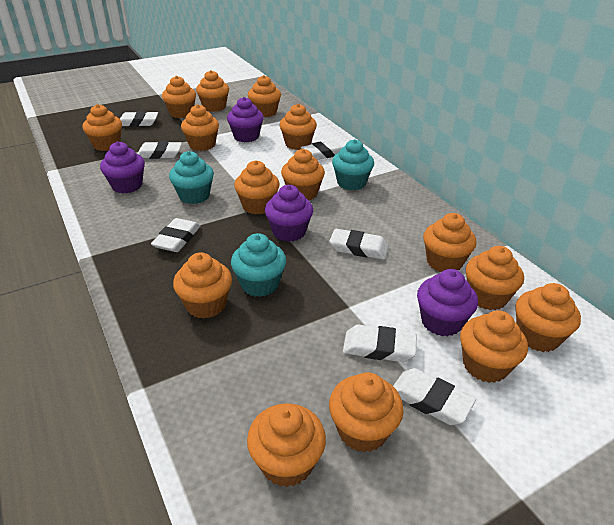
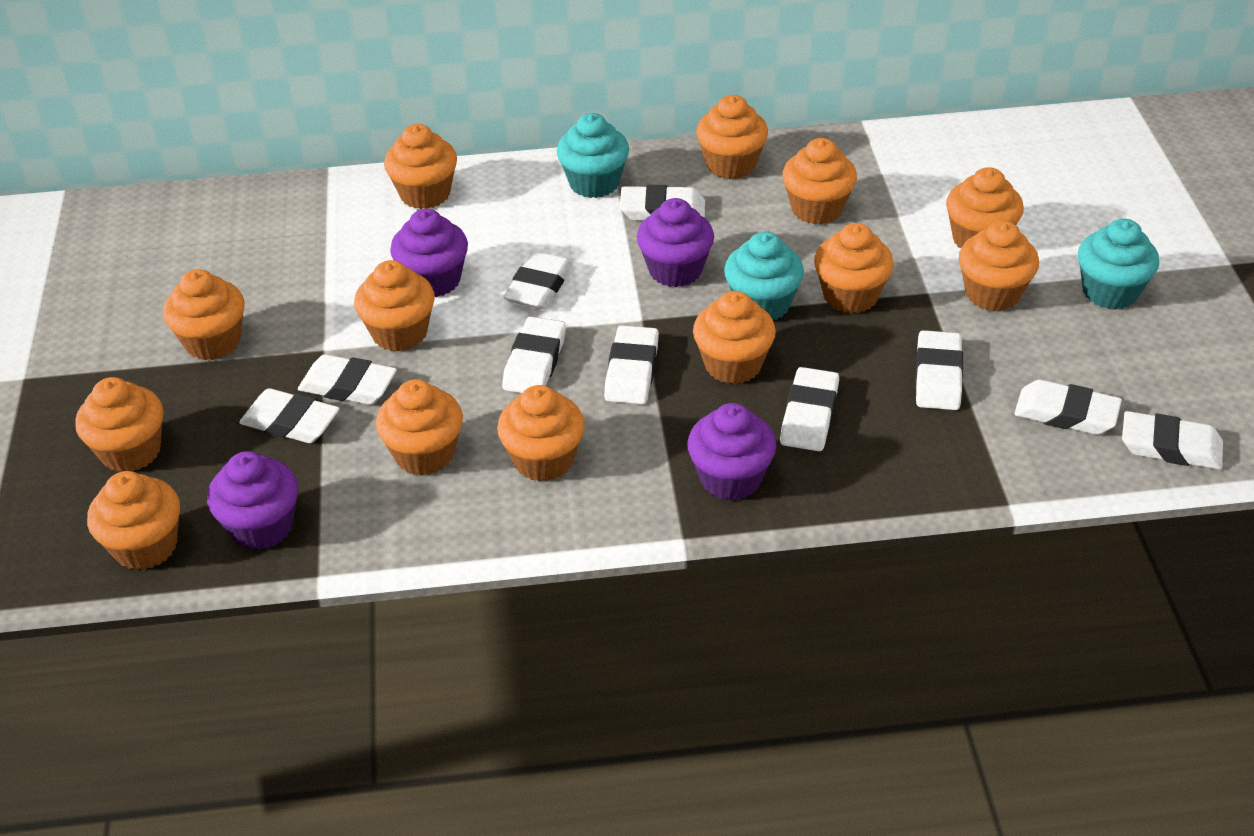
orange cupcake: [82,104,122,151] [162,76,196,118] [173,252,232,319] [181,104,219,151] [196,70,229,112] [234,160,280,214] [247,403,326,487] [248,75,281,117] [279,104,317,150] [281,149,325,200] [329,372,404,452] [423,213,476,272] [460,310,528,383] [466,246,524,310] [515,283,581,352] = 15 -> [76,377,163,472] [87,471,180,570] [163,269,244,361] [354,260,435,351] [376,379,463,476] [384,124,457,209] [497,385,585,482] [693,291,776,384] [696,95,768,179] [782,138,857,225] [814,223,894,314] [946,167,1024,248] [959,221,1039,311] = 13
white eraser: [120,111,158,127] [137,141,182,159] [151,218,200,252] [301,140,343,160] [330,229,389,260] [343,325,417,362] [393,368,476,425] = 7 -> [239,388,340,443] [298,354,397,405] [502,317,566,393] [504,251,573,309] [604,325,659,404] [620,185,705,221] [780,367,839,451] [915,330,963,410] [1014,380,1122,435] [1122,411,1223,470] = 10

